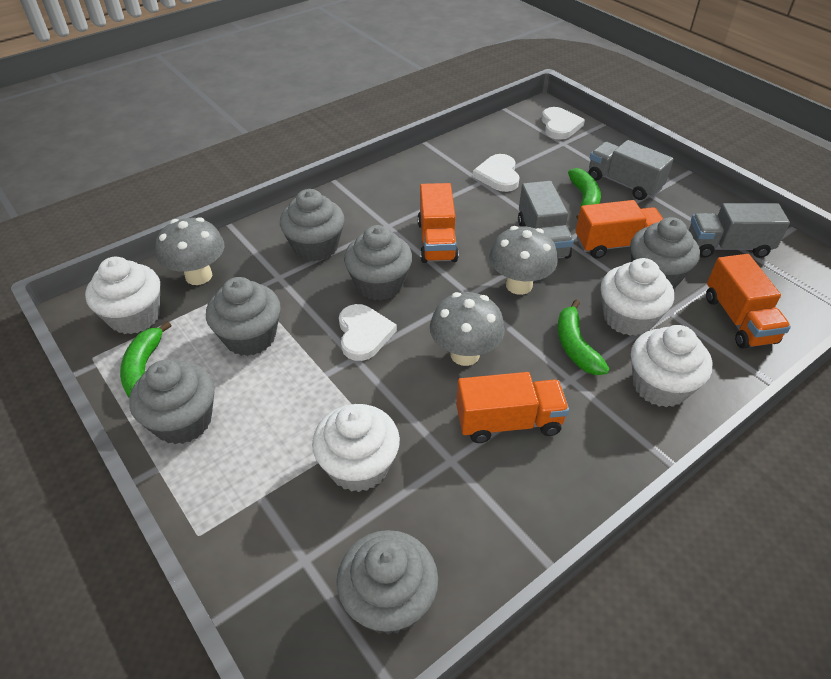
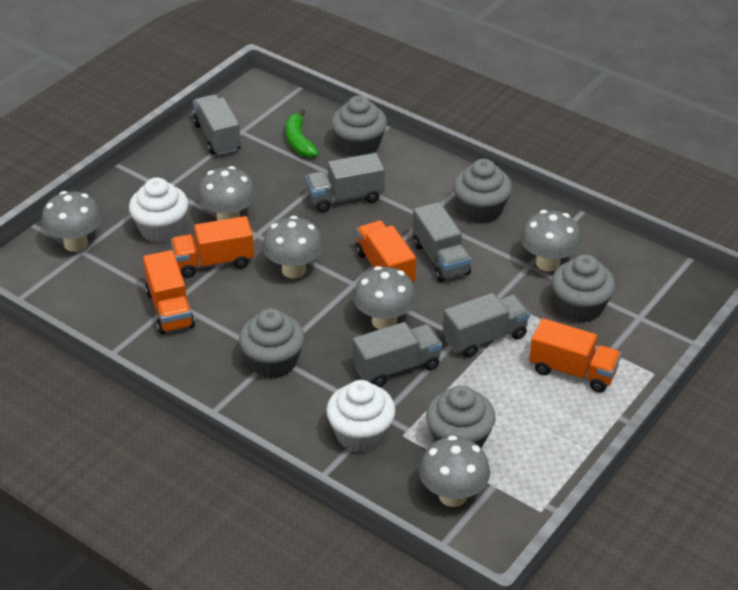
green banana: [120,321,171,397] [558,300,609,375] [568,168,601,219] = 3 -> [285,109,319,158] = 1
grey cupcake: [129,360,214,444] [206,277,281,356] [280,189,344,261] [337,530,438,635] [344,225,412,300] [630,217,700,288] = 6 -> [239,308,305,379] [331,95,387,157] [426,385,496,448] [453,159,512,224] [552,254,615,323] = 5
grey mushroom: [155,217,224,285] [430,292,505,366] [489,226,557,295] = 3 -> [41,191,102,252] [197,166,256,221] [262,216,323,278] [353,266,416,330] [419,435,490,507] [520,210,581,272] = 6
grey truck: [518,181,574,259] [589,140,674,200] [689,203,790,258] = 3 -> [193,94,241,155] [306,153,385,212] [352,322,442,387] [413,202,471,282] [443,293,530,358] = 5
white cupcake: [85,257,160,334] [312,404,400,492] [601,258,674,336] [631,325,712,407] = 4 -> [129,177,189,243] [326,380,395,453] = 2
white heart: [339,304,397,361] [473,154,520,192] [542,107,585,140] = 3 -> none = 0

